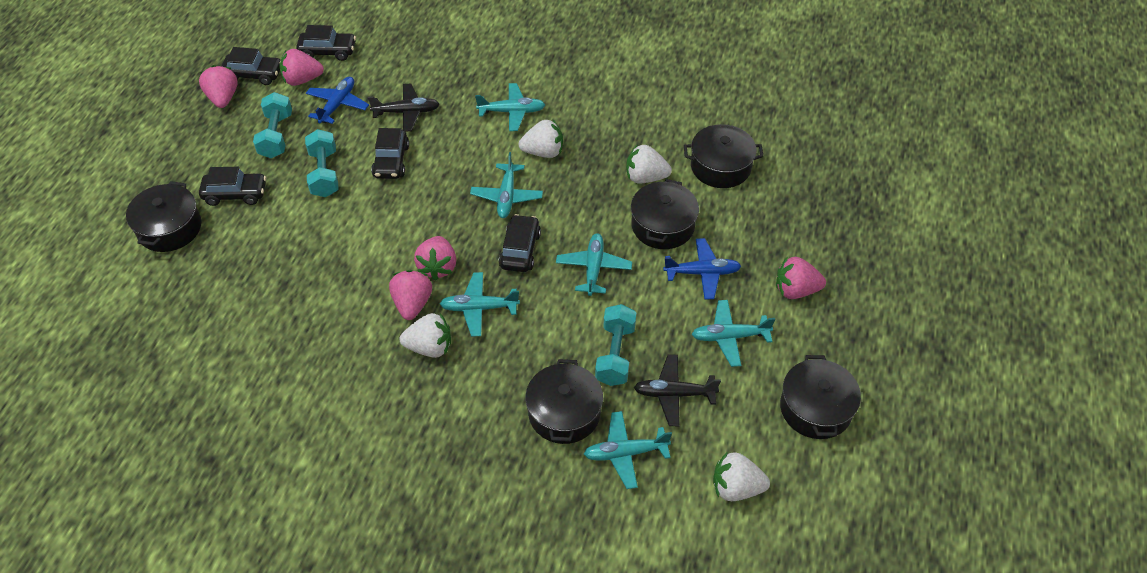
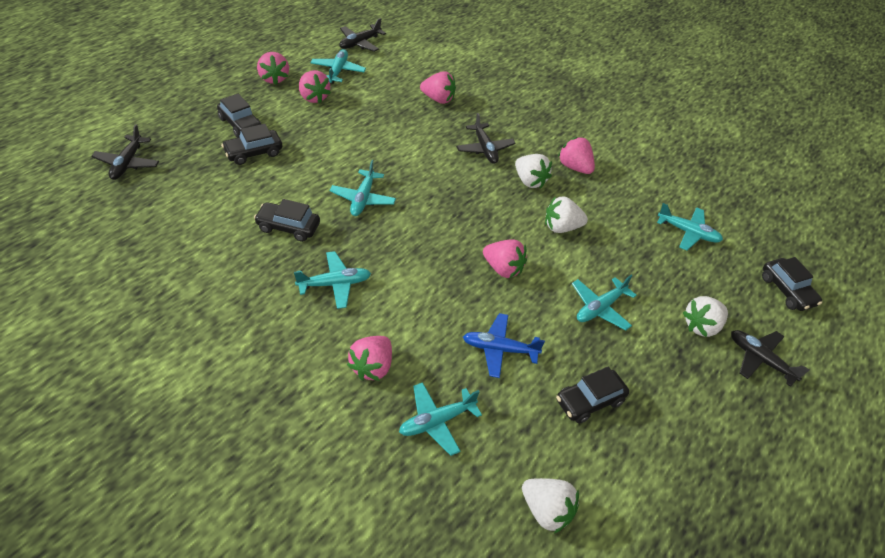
black plane: [368,84,440,132] [634,354,721,426] = 2 -> [91,124,159,180] [339,18,386,52] [456,113,516,164] [731,330,809,387] = 4
black pot: [126,181,201,252] [525,359,603,444] [631,179,699,249] [684,124,764,188] [780,355,861,439] = 5 -> none = 0
blue plane: [306,77,369,124] [663,238,741,300] = 2 -> [463,313,545,378] = 1
pink strawberry: [199,65,238,108] [280,49,324,86] [389,270,432,320] [414,236,457,280] [776,256,826,299] = 5 -> [257,52,289,85] [299,70,331,103] [347,336,392,381] [420,71,456,104] [483,239,527,278] [558,137,595,174] = 6
turquoise dumbbell: [253,92,292,158] [305,129,339,197] [595,304,637,386] = 3 -> none = 0

